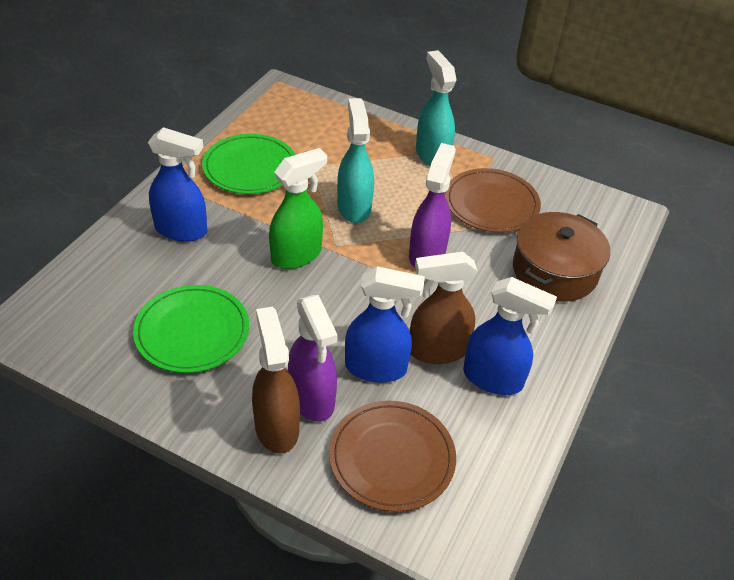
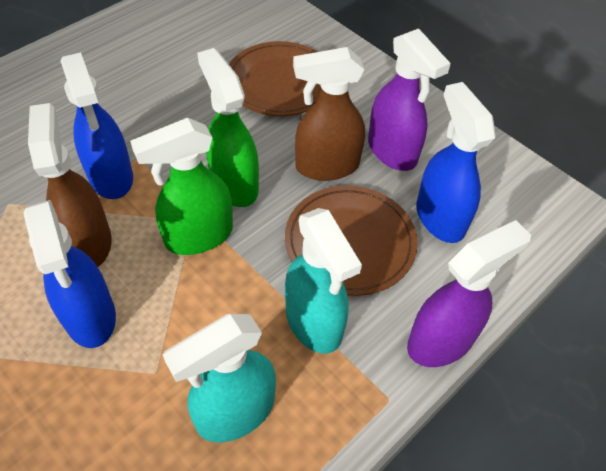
brown pot: [513,212,610,301] = 1 -> none = 0
green plate: [133,285,249,373] [202,134,295,194] = 2 -> none = 0
green spray bottle: [269,148,327,269] = 1 -> [130,118,233,255] [197,48,259,207] = 2

